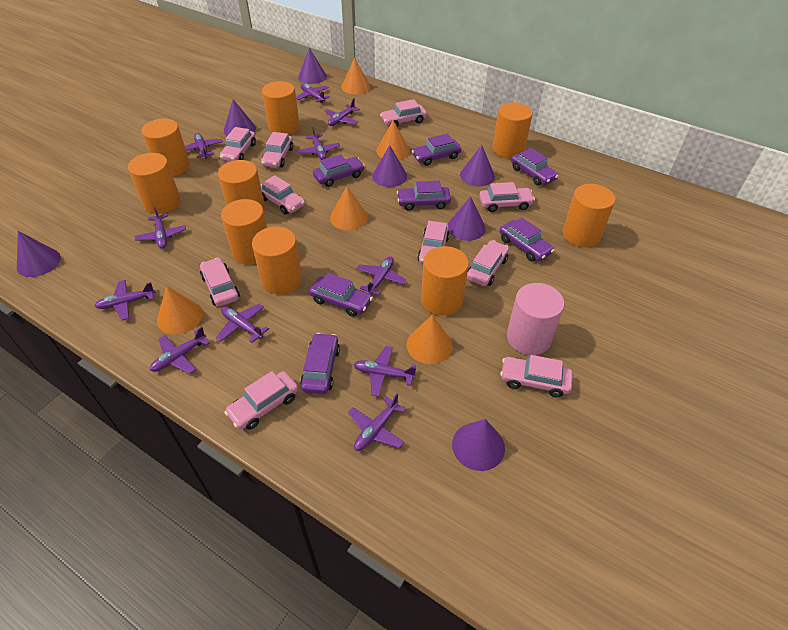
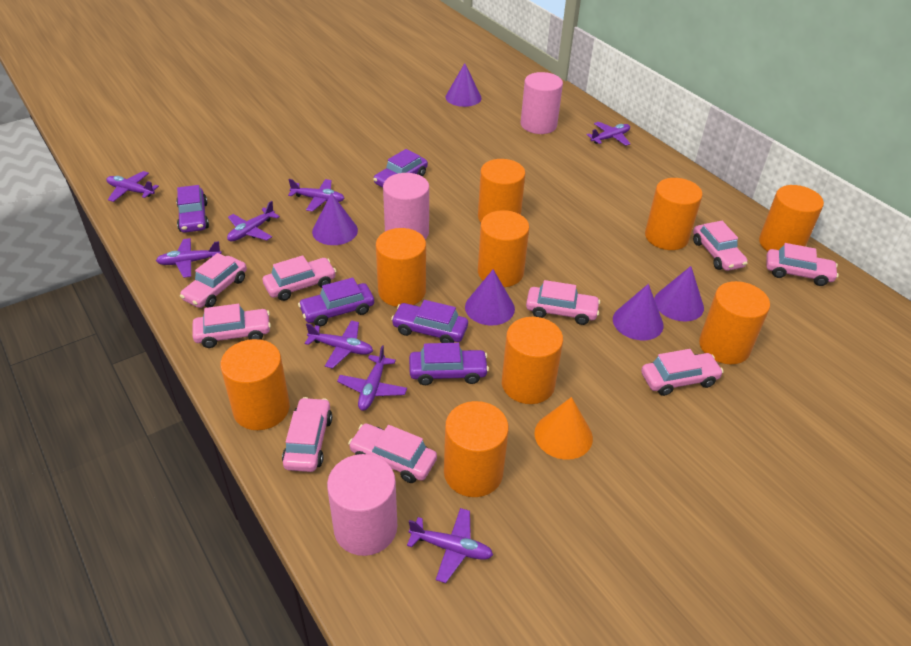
orange cone: [157,286,203,335] [330,186,368,230] [341,58,370,94] [376,121,410,160] [407,315,453,364] = 5 -> [534,397,593,460] = 1
pink car: [200,257,240,307] [220,127,256,162] [224,371,299,430] [260,175,305,215] [261,132,293,168] [380,99,427,127] [417,221,450,264] [467,240,509,286] [479,182,535,212] [500,355,573,397] = 10 -> [180,253,247,308] [193,304,271,348] [263,255,336,301] [282,397,332,472] [348,424,437,483] [526,280,600,325] [641,349,723,396] [693,221,748,271] [766,243,839,286] = 9
pink cylinder: [507,283,564,355] = 1 -> [327,454,397,556] [383,173,429,240] [521,72,563,134] = 3
purple car: [300,333,340,394] [309,273,373,317] [313,154,365,187] [397,181,451,211] [412,134,461,166] [500,217,554,261] [511,148,558,186] = 7 -> [176,185,209,233] [298,278,374,326] [373,149,428,188] [391,300,468,343] [409,343,489,385] = 5
purple cone: [17,231,61,277] [224,99,256,136] [298,48,327,84] [372,145,407,187] [448,196,486,241] [452,419,505,471] [460,145,495,187] = 7 -> [312,193,358,245] [445,63,481,107] [465,269,515,325] [613,284,664,340] [654,266,704,321] = 5
purple plane: [95,280,156,320] [135,207,186,249] [150,327,210,374] [185,133,223,159] [216,304,269,343] [296,83,329,103] [298,127,340,160] [324,99,360,126] [348,394,406,451] [354,346,416,397] [356,257,407,295] = 11 -> [106,171,159,202] [156,238,222,278] [227,201,280,241] [288,179,345,212] [305,320,373,369] [337,345,407,411] [407,508,493,583] [587,122,631,146] = 8

